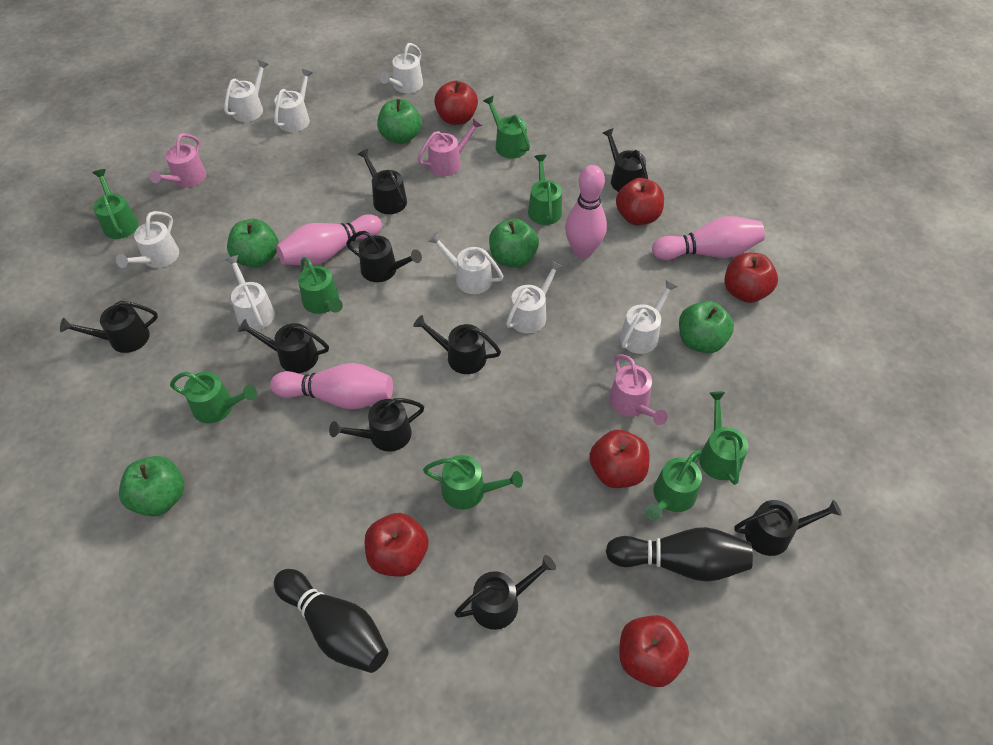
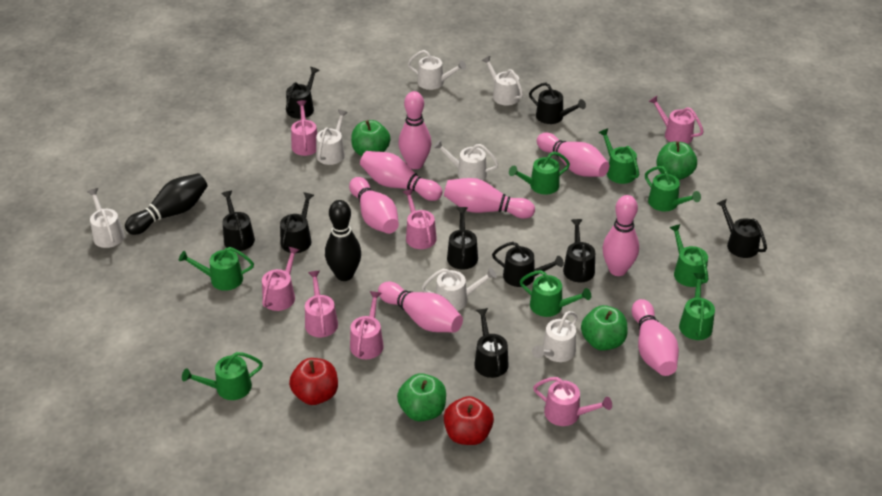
green apple: [119,456,184,517] [227,219,279,268] [377,99,422,144] [489,219,539,268] [679,301,734,353] = 5 -> [351,120,390,156] [397,373,446,422] [581,305,628,351] [656,141,697,180] = 4
pink bowling pin: [270,363,393,410] [276,214,382,266] [565,165,607,258] [652,216,765,260] = 4 -> [349,177,399,234] [360,151,443,201] [378,282,463,333] [399,91,431,169] [444,178,535,219] [537,133,609,177] [602,195,639,276] [632,299,679,376] = 8
pink watering can: [149,133,206,187] [417,118,483,176] [609,355,668,425] = 3 -> [262,247,299,311] [291,100,318,156] [305,271,338,337] [350,291,384,359] [403,189,437,249] [533,377,612,426] [649,96,704,144] = 7
red apple: [365,513,428,577] [434,80,478,125] [589,430,650,488] [616,178,664,225] [619,615,689,687] [724,253,778,303] = 6 -> [289,358,338,405] [444,396,494,445] = 2
white watering can: [116,211,179,268] [224,60,269,122] [225,255,275,330] [274,69,313,132] [379,43,423,93] [428,232,504,294] [506,260,563,333] [620,280,678,354] = 8 -> [87,188,125,248] [316,110,348,165] [408,50,466,90] [422,268,497,311] [434,140,498,180] [482,56,523,106] [532,311,578,362] = 7

